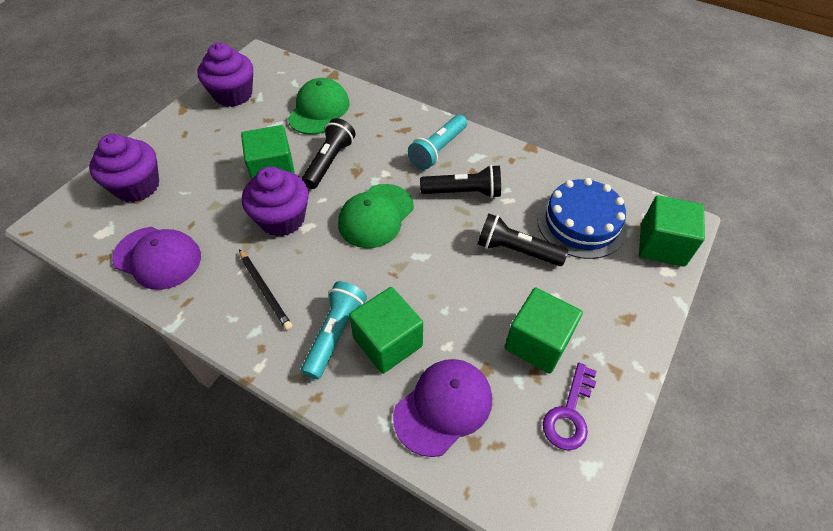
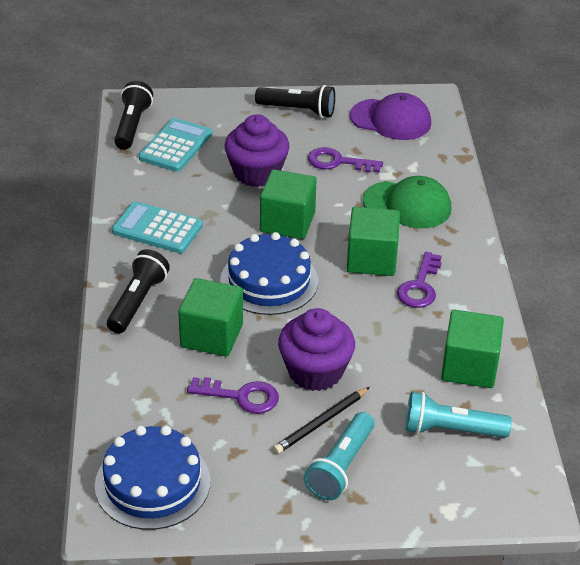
blue cake: [537,178,627,259] = 1 -> [95,426,211,530] [220,232,318,315] = 2
green cap: [288,78,349,135] [338,184,414,248] = 2 -> [363,176,451,229] = 1
purple cap: [112,227,201,290] [393,359,492,457] = 2 -> [350,93,431,140] = 1
purple cupcake: [89,134,159,202] [197,43,253,107] [242,167,309,236] = 3 -> [224,114,290,187] [278,308,355,391] = 2
purple key: [543,363,596,450] = 1 -> [187,377,279,414] [308,147,383,173] [397,252,442,308] = 3
turquoise calculator: none = 0 -> [112,201,203,253] [139,118,212,172] = 2

